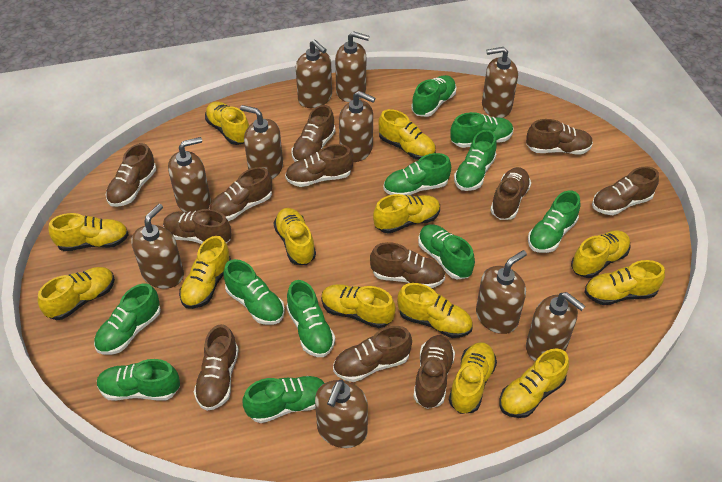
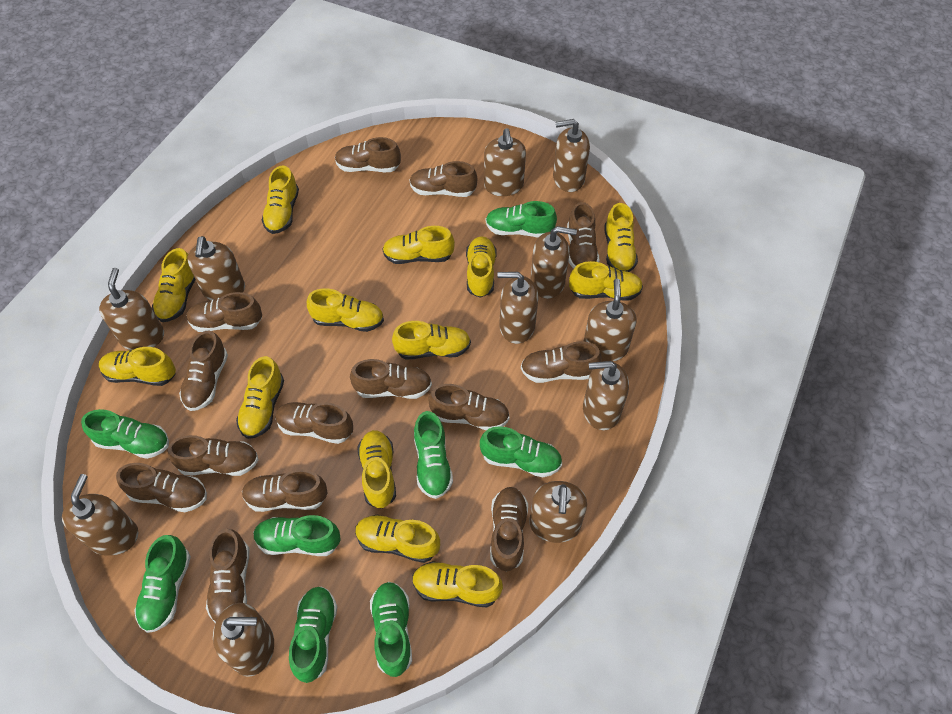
brown shoe: [106,143,156,207] [163,209,231,244] [194,324,239,411] [209,167,272,221] [285,144,353,187] [292,105,335,162] [333,326,412,382] [370,242,445,288] [414,335,455,409] [490,167,531,220] [526,119,593,154] [592,167,659,215] = 12 -> [116,463,207,512] [168,435,259,476] [179,331,228,411] [186,292,262,332] [206,529,249,623] [242,470,328,512] [275,402,353,444] [335,137,401,172] [350,359,432,399] [410,161,477,197] [428,384,510,430] [490,487,528,572] [521,341,602,383] [567,202,599,268] = 14
brown soap dispenser: [131,204,184,289] [168,137,211,212] [240,105,283,179] [296,39,332,108] [315,380,368,448] [335,31,369,102] [339,91,375,162] [476,250,527,334] [482,47,518,118] [526,292,585,361] = 10 -> [62,474,139,556] [99,268,164,350] [187,236,245,301] [213,603,274,677] [484,128,526,196] [497,272,538,344] [529,481,587,543] [530,226,577,299] [553,119,590,192] [583,279,637,362] [583,361,629,430] = 11
green shoe: [94,283,161,355] [97,359,180,401] [223,259,285,325] [243,376,325,423] [286,280,335,357] [383,153,451,195] [411,75,456,117] [418,224,475,280] [450,112,513,148] [454,130,497,191] [528,191,580,253] = 11 -> [81,409,169,459] [134,535,191,633] [253,515,341,556] [289,586,337,683] [370,582,412,677] [414,411,453,499] [480,426,562,477] [486,201,557,238] = 8

